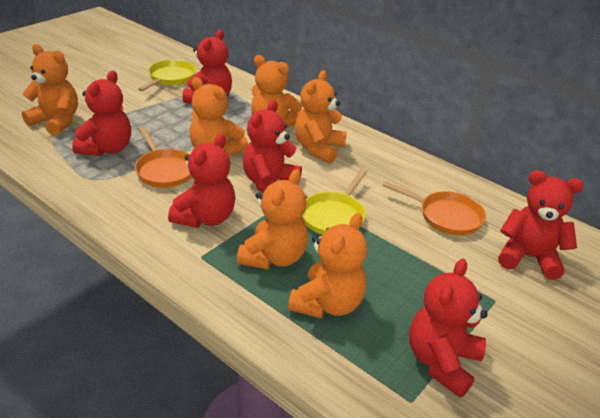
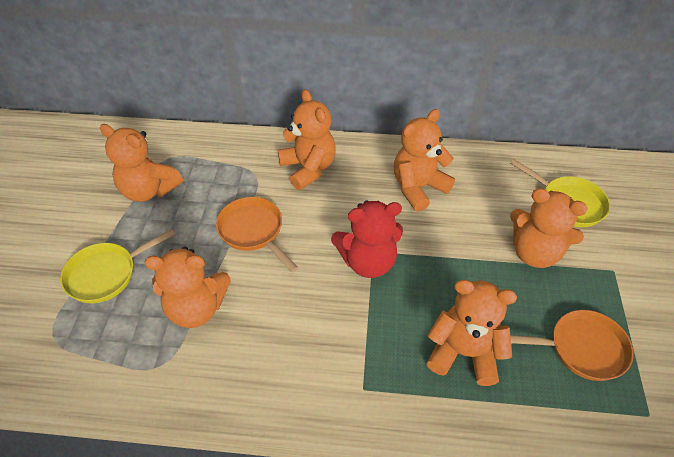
red teddy bear: [72,71,131,156] [168,134,236,228] [182,30,232,103] [243,100,302,193] [409,259,488,398] [498,170,584,280] = 6 -> [331,200,403,278] = 1

